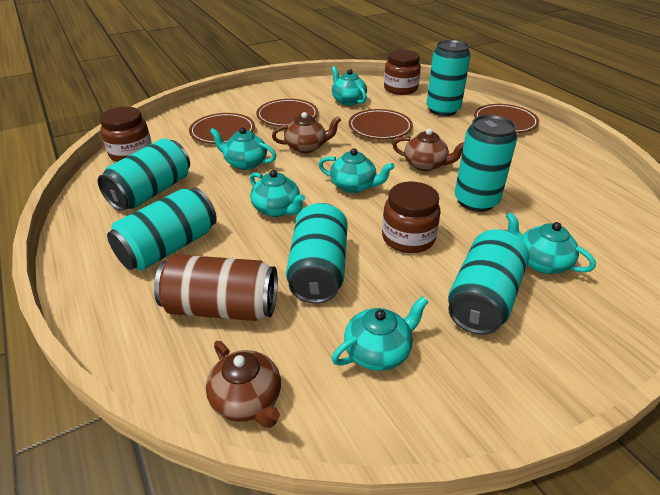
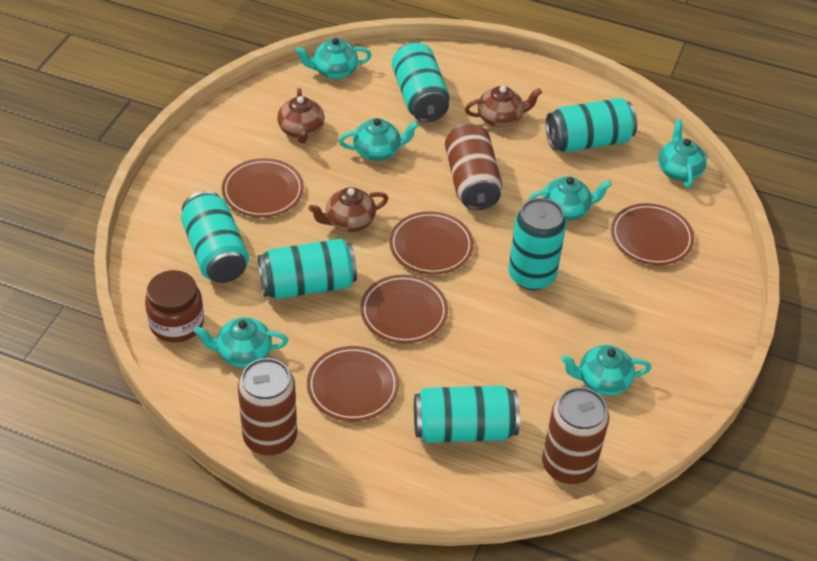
brown can: [154,254,278,321] = 1 -> [238,358,297,455] [445,123,502,210] [542,387,609,484] = 3
brown jar: [100,107,152,162] [382,182,441,253] [384,50,421,95] = 3 -> [145,270,204,342] = 1
brown plate: [189,113,255,144] [256,99,318,127] [348,109,413,139] [474,104,539,133] = 4 -> [222,158,304,217] [307,346,399,421] [360,275,448,343] [390,211,474,275] [611,203,694,265] = 5

